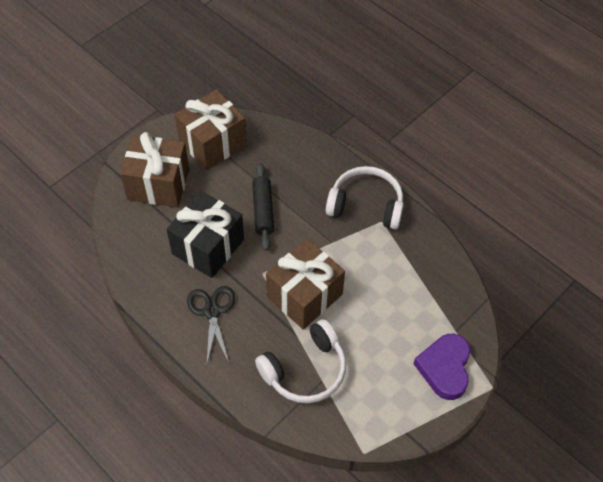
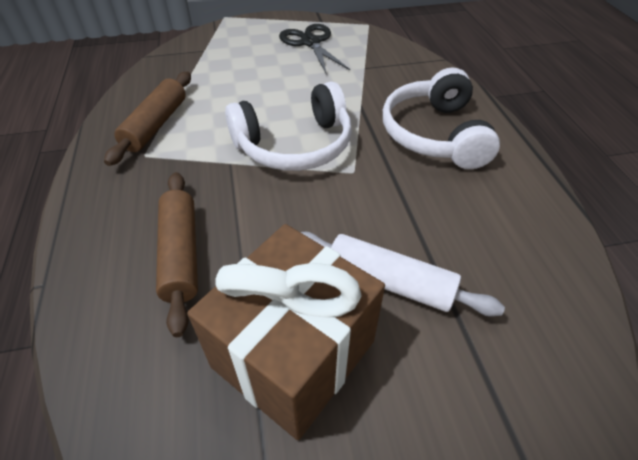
black gift: [167,191,244,278] = 1 -> none = 0
black rolling pin: [252,163,274,251] = 1 -> none = 0
brown gift: [120,132,189,208] [175,89,247,170] [266,239,345,330] = 3 -> [187,224,385,440] = 1
brown rolling pin: none = 0 -> [104,72,191,166] [156,172,198,337] = 2
purple heart: [413,334,471,400] = 1 -> none = 0
white rolling pin: none = 0 -> [300,232,505,317] = 1

